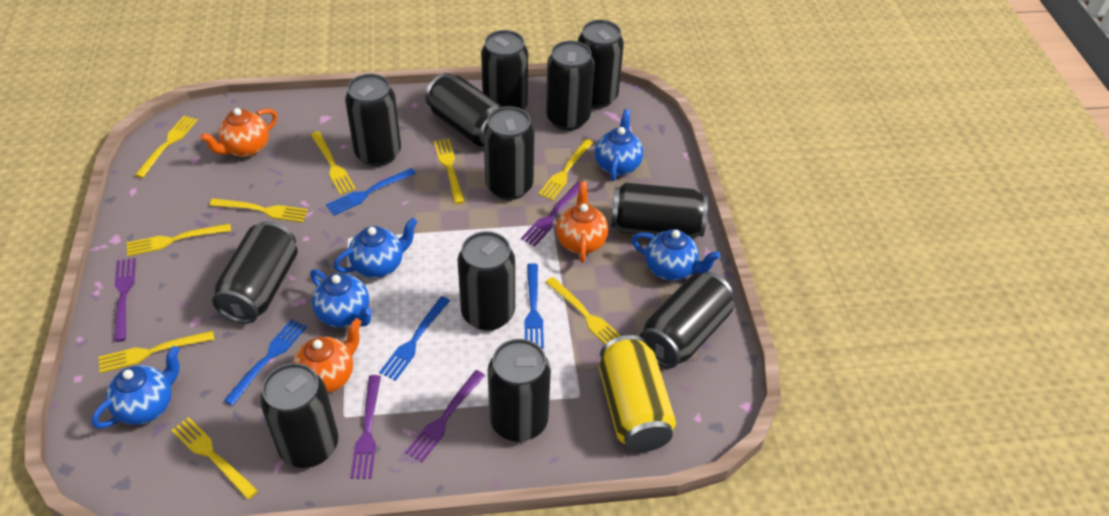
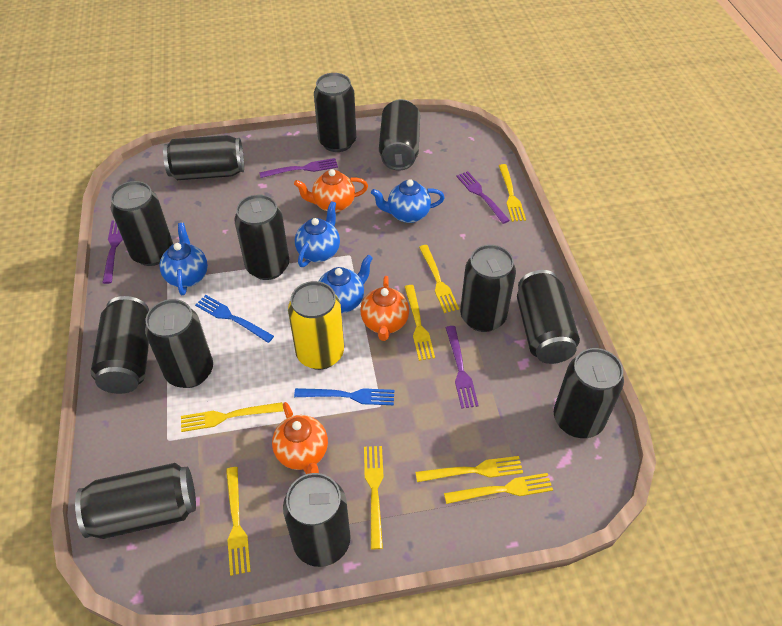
blue fork: [223,319,307,406] [326,168,416,216] [379,296,450,381] [524,263,544,349] = 4 -> [195,295,274,343] [294,388,394,405] = 2
blue teapot: [92,346,180,428] [310,269,372,327] [333,218,417,278] [595,109,643,181] [632,229,721,281] = 5 -> [160,223,208,295] [295,201,340,267] [318,255,373,313] [371,179,445,223] = 4
yellow fork: [98,331,215,373] [127,224,231,256] [135,116,198,178] [171,417,258,500] [209,198,308,222] [311,131,356,195] [434,139,465,204] [538,139,593,201] [545,277,621,344] = 9 -> [181,402,283,432] [226,467,251,576] [364,446,384,549] [405,285,435,361] [415,456,523,482] [419,245,459,313] [444,473,553,504] [499,164,526,222] = 8

